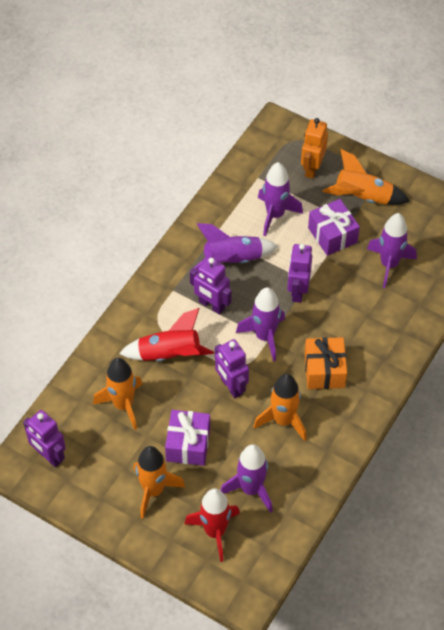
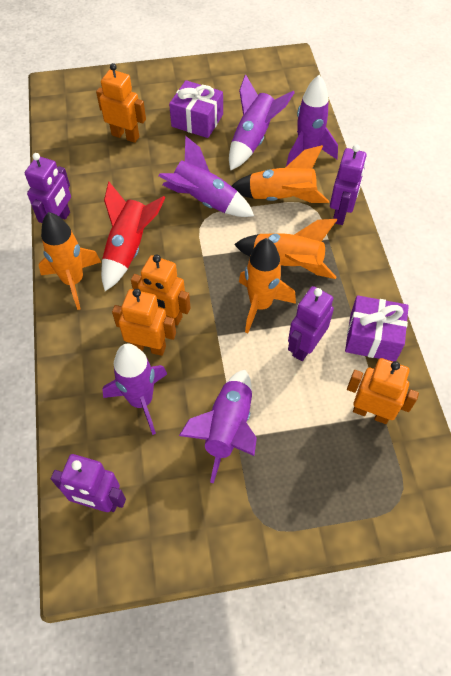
orange gift: [305,337,347,389] = 1 -> none = 0
orange robot: [301,118,328,179] = 1 -> [96,63,146,143] [112,289,176,356] [131,255,191,326] [347,358,419,424] = 4
red rocket: [119,308,214,361] [184,488,240,562] = 2 -> [101,182,166,291] = 1

